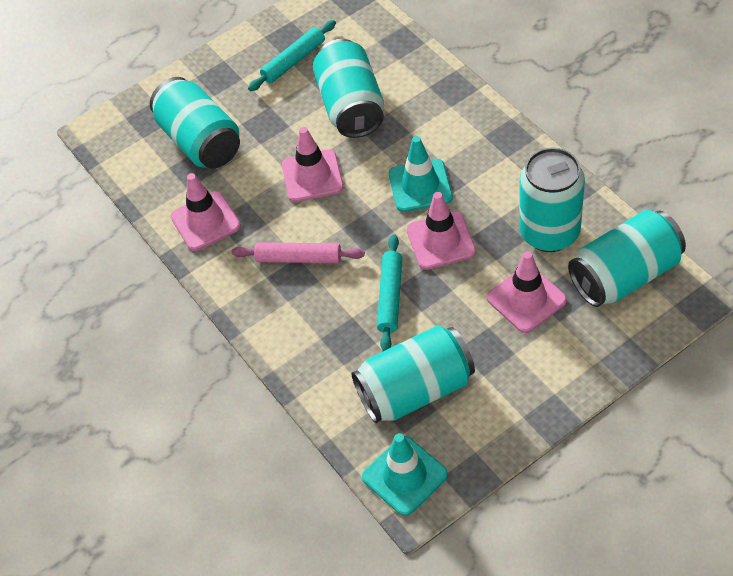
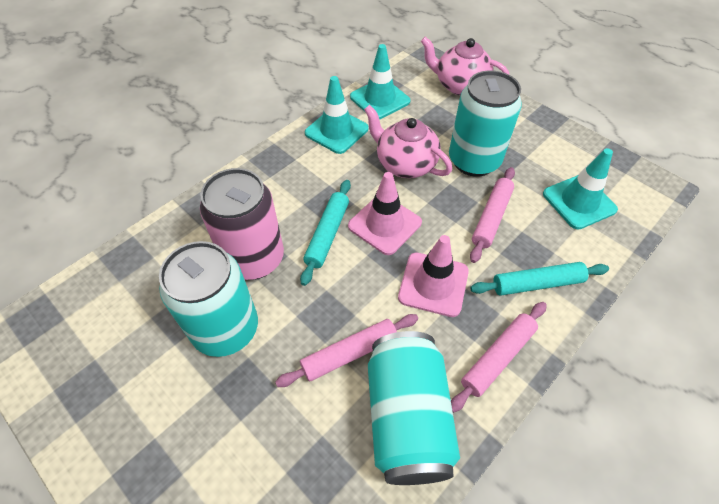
pink can: none = 0 -> [200,168,284,280] = 1
pink rolling pin: [231,242,365,263] = 1 -> [275,314,418,387] [451,302,547,413] [470,167,515,263] = 3
pink teapot: none = 0 -> [364,105,452,178] [421,37,509,95] = 2
pink traffic cone: [171,173,241,251] [282,127,344,202] [407,192,476,270] [487,251,567,333] = 4 -> [348,172,422,255] [398,235,469,317] = 2
turquoise can: [150,77,240,168] [313,39,384,138] [352,325,475,423] [519,147,585,252] [568,210,686,307] = 5 -> [159,241,258,357] [368,331,460,485] [449,70,522,177] = 3
turquoise traffic cone: [362,433,448,516] [389,136,453,212] = 2 -> [305,76,369,154] [350,44,410,119] [543,148,618,229] = 3

